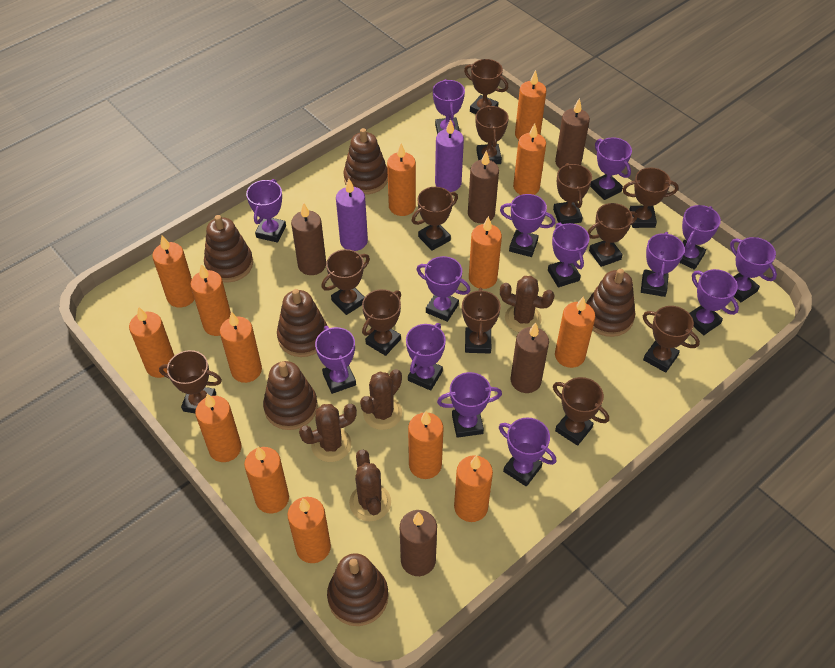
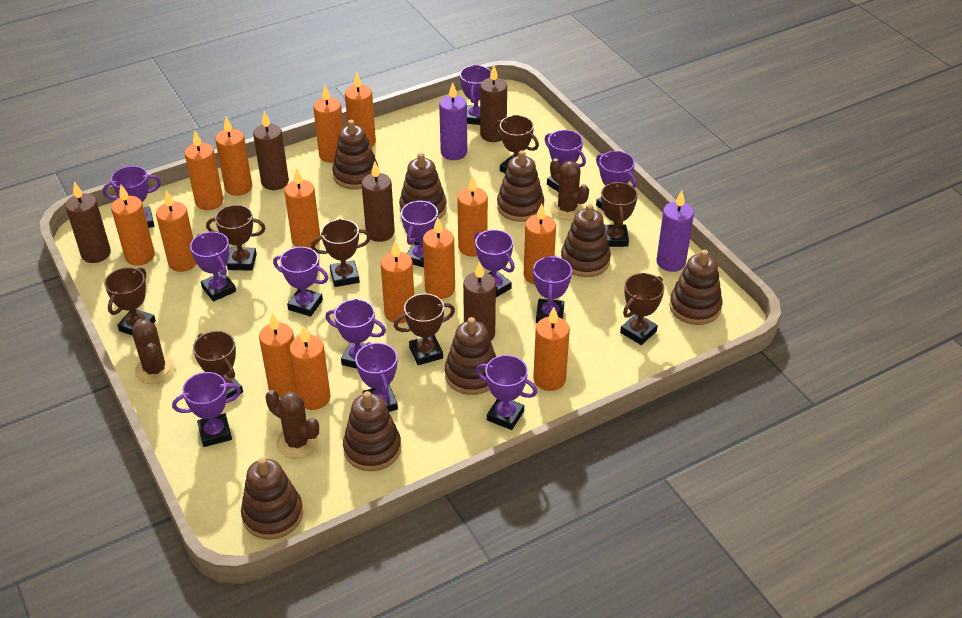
brown cactus: [299,404,357,462] [349,450,391,521] [360,369,402,430] [500,276,555,332] = 4 -> [132,319,175,384] [266,390,319,459] [550,158,589,220] = 3
brown stacking toy: [204,215,253,283] [263,361,318,430] [277,289,327,357] [327,553,389,626] [343,128,388,194] [586,269,635,337] = 6 -> [241,458,303,540] [332,120,378,190] [343,391,401,471] [399,153,447,219] [445,317,496,395] [497,150,544,222] [561,204,611,277] [669,250,722,325] = 8
brown trophy: [159,350,222,413] [321,249,370,315] [362,289,401,356] [412,187,458,251] [462,288,501,354] [464,59,508,114] [476,105,509,164] [553,163,592,224] [553,377,609,446] [588,203,637,267] [622,167,679,228] [643,306,700,373] = 12 -> [104,267,156,335] [193,331,243,399] [206,205,265,271] [311,219,371,287] [394,293,455,365] [495,115,539,173] [601,181,638,247] [620,273,664,345] = 8
purple trophy: [246,179,286,243] [315,326,356,394] [406,323,446,391] [416,256,470,322] [433,79,465,134] [437,372,502,438] [499,417,556,487] [500,194,555,257] [548,223,590,287] [590,138,632,200] [641,232,685,297] [679,205,721,270] [689,269,739,335] [730,237,777,302] = 14 -> [102,166,161,228] [172,372,241,447] [190,232,236,302] [273,247,328,317] [325,299,386,369] [355,342,398,412] [401,201,438,267] [460,65,491,125] [474,229,515,297] [476,355,537,430] [533,255,572,323] [545,130,586,192] [596,151,636,210] = 13

